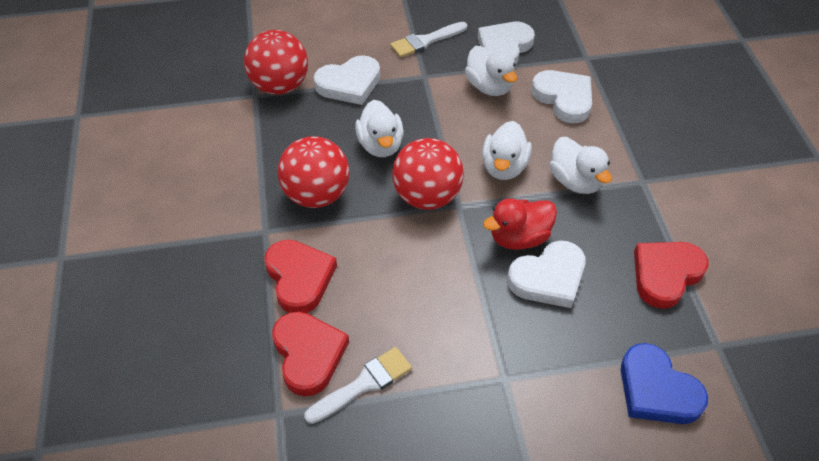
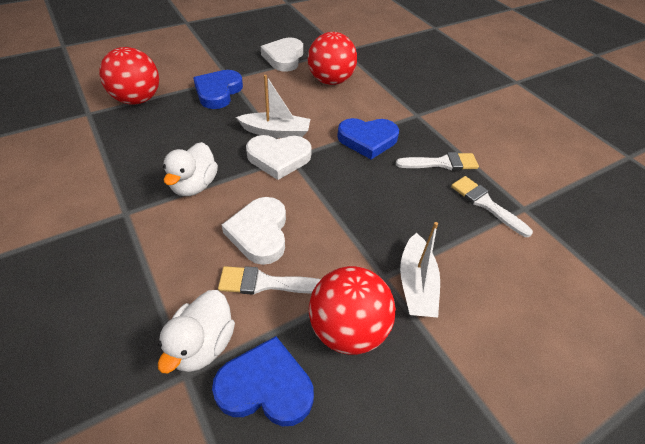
blue heart: [621,343,708,424] = 1 -> [193,70,243,109] [212,336,314,426] [337,118,399,159] = 3
red duck: [483,198,557,250] = 1 -> none = 0
red heart: [264,240,337,313] [272,311,349,396] [634,242,708,309] = 3 -> none = 0
white boat: none = 0 -> [236,75,310,138] [400,222,440,318] = 2
white brush: [304,347,412,424] [390,22,467,58] = 2 -> [218,266,321,295] [396,152,479,170] [451,176,533,237] = 3
white duck: [355,100,404,157] [465,46,517,96] [482,121,532,180] [549,137,612,194] = 4 -> [158,290,235,373] [163,142,218,196] = 2
white heart: [314,55,380,105] [478,22,535,64] [507,241,586,308] [531,70,592,123] = 4 -> [222,197,286,265] [246,135,312,180] [261,38,303,72] = 3

